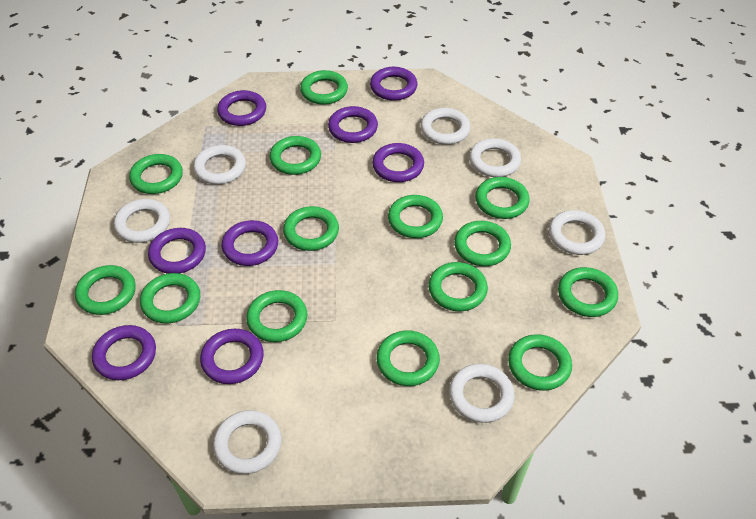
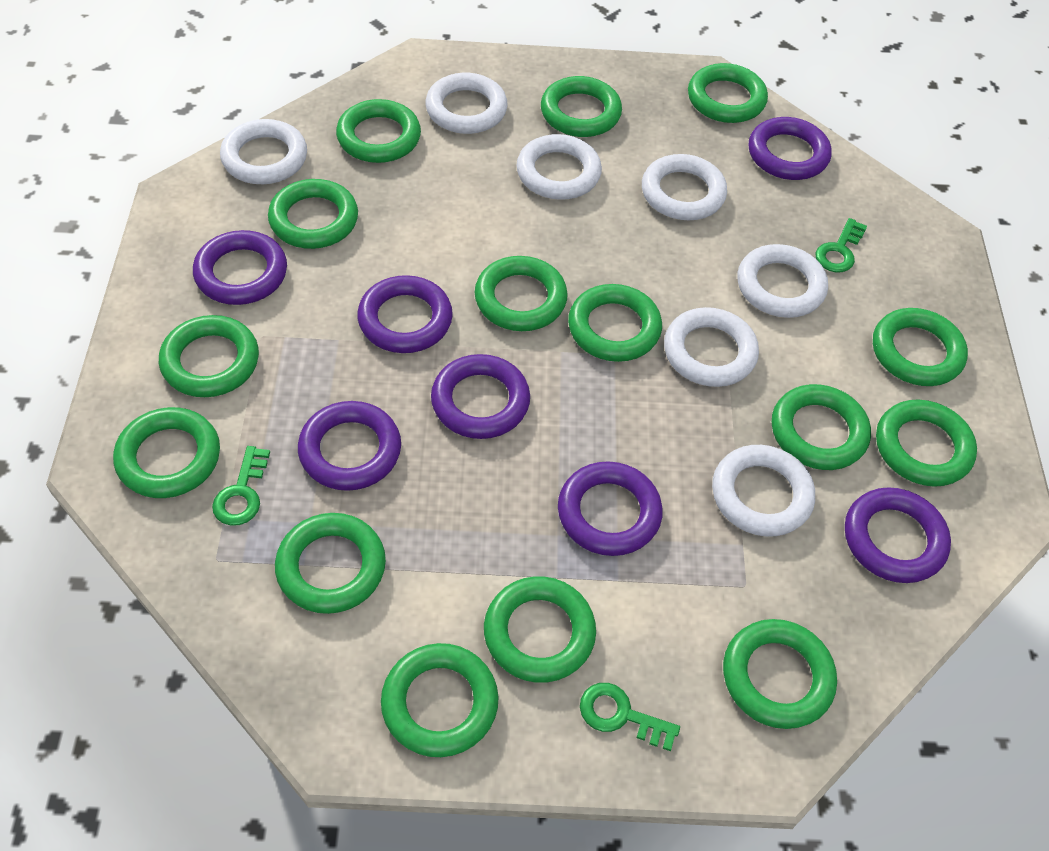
green key: none = 0 -> [212,446,270,526] [580,683,680,751] [815,218,867,272] = 3
green ring: [75,265,136,315] [129,154,183,194] [140,273,200,324] [246,290,307,342] [270,136,321,175] [283,206,339,251] [300,70,348,105] [377,330,440,386] [388,195,443,238] [429,262,488,311] [454,221,511,266] [475,177,530,219] [508,334,572,391] [558,267,618,317] = 14 -> [113,407,220,498] [159,315,259,397] [268,179,358,249] [275,513,386,614] [336,99,421,163] [381,643,499,757] [475,256,568,331] [484,576,596,683] [541,76,622,137] [568,284,662,362] [688,63,768,123] [723,619,837,729] [772,384,871,470] [873,308,968,386] [876,399,977,487] = 15
purple ring: [92,325,156,380] [148,228,206,274] [200,329,264,384] [217,90,266,126] [221,220,278,266] [328,106,378,143] [370,67,417,101] [372,143,424,182] = 8 -> [193,230,287,305] [298,401,401,491] [357,275,453,353] [431,354,530,439] [558,461,663,556] [749,117,831,180] [845,487,951,583] = 7

